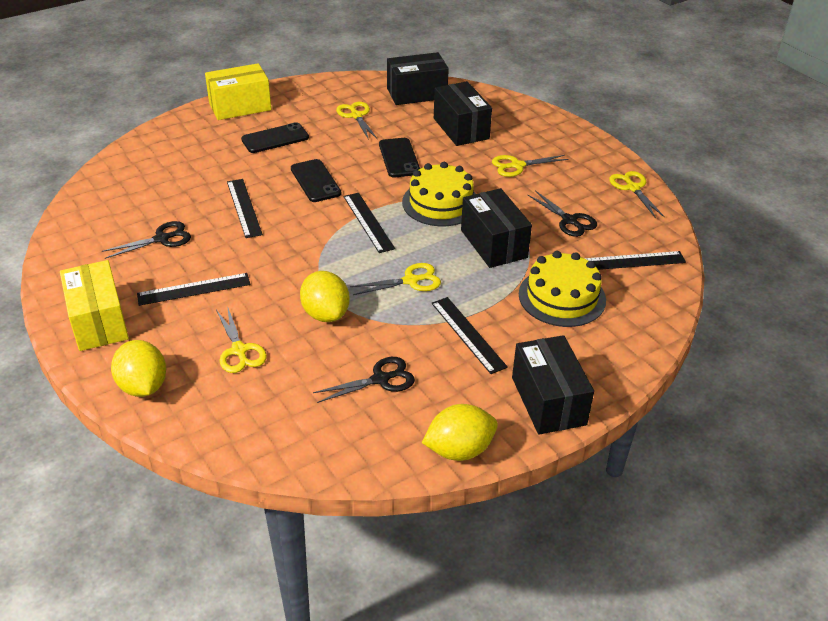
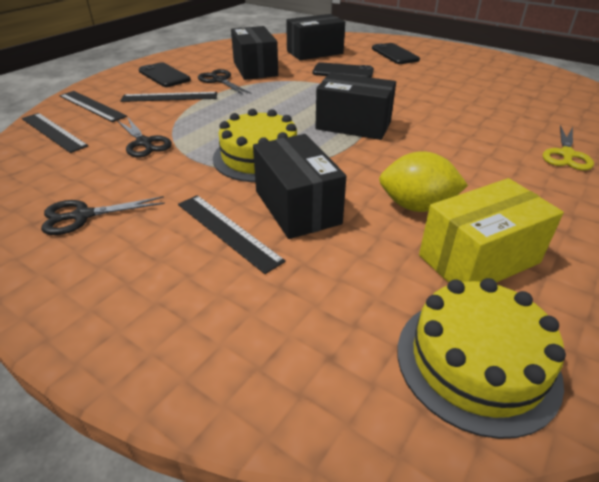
black ruler: [137,273,251,306] [227,179,263,238] [343,193,395,253] [431,297,508,374] [585,251,686,270] = 5 -> [22,113,88,153] [59,91,127,122] [120,92,217,102] [178,195,286,274] = 4
yellow box: [60,260,129,351] [205,63,271,120] = 2 -> [419,178,564,283] = 1
yellow lemon: [111,340,166,397] [300,271,350,322] [422,404,498,461] = 3 -> [379,151,468,212] = 1
yellow scissors: [216,306,267,373] [336,102,377,140] [350,263,441,295] [492,155,568,177] [609,171,665,218] = 5 -> [543,125,594,170] = 1

